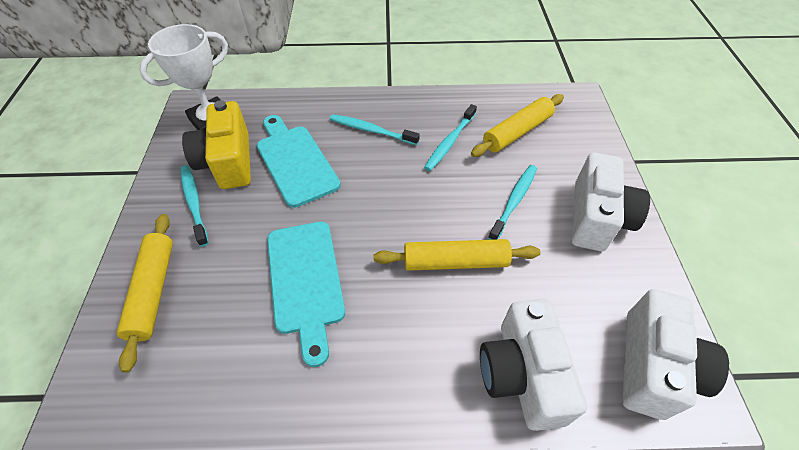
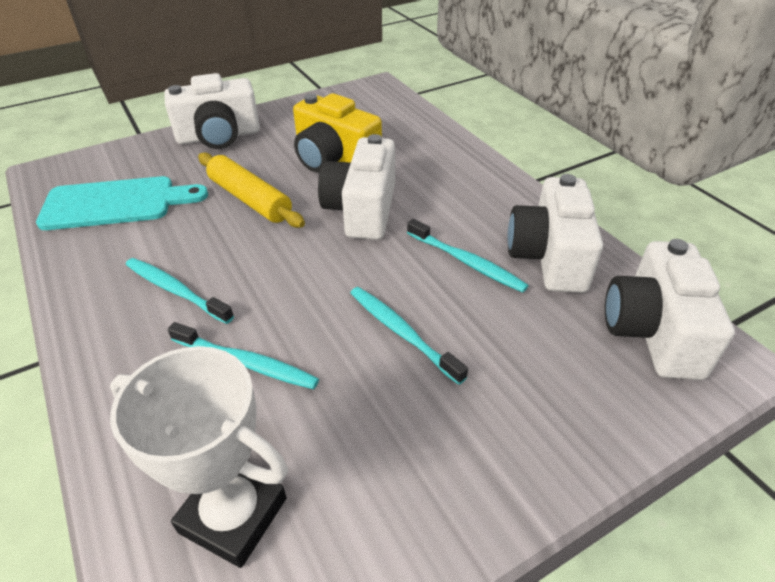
turquoise cutting board: [257,115,341,208] [267,222,345,367] = 2 -> [36,176,208,230] = 1
white camera: [480,299,587,431] [571,152,650,251] [622,289,729,420] = 3 -> [164,73,260,149] [318,134,395,240] [507,174,603,293] [605,239,735,380] = 4
yellow rolling pin: [117,214,173,373] [374,239,541,271] [471,94,564,157] = 3 -> [198,152,305,228] = 1

